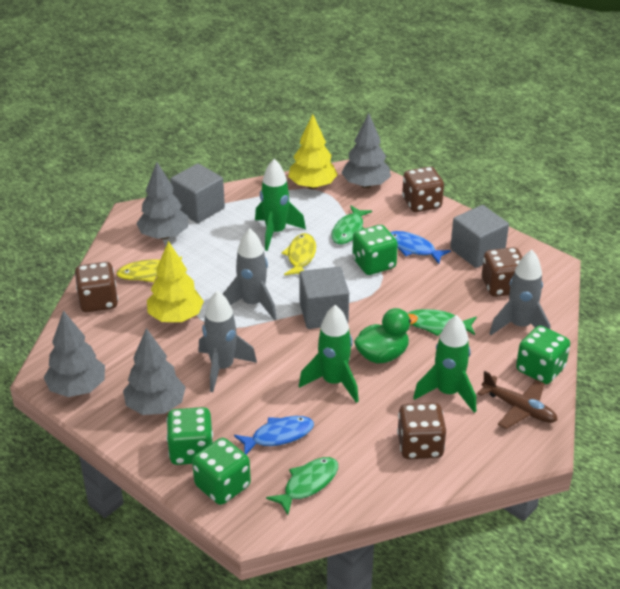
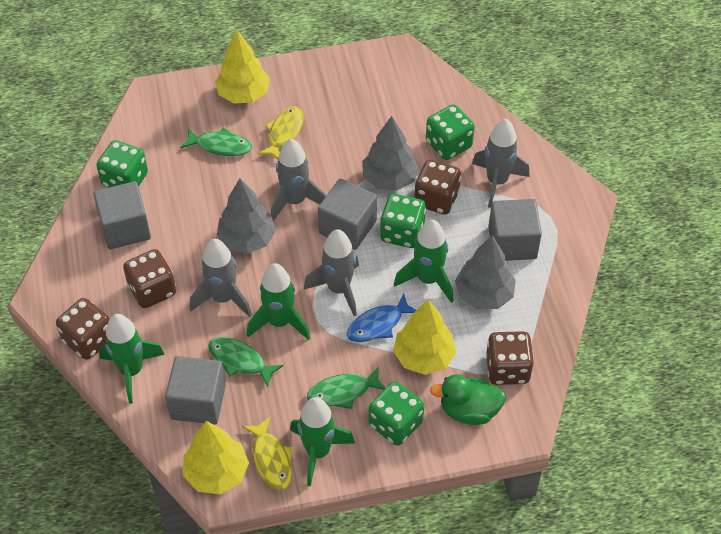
blue fish: [234,416,314,454] [390,231,451,264] = 2 -> [347,293,416,342] = 1
brown plane: [477,371,558,429] = 1 -> none = 0
green rocket: [255,159,306,251] [299,305,359,403] [413,315,476,413] = 3 -> [99,314,165,404] [247,263,310,340] [290,397,355,487] [394,220,454,303] = 4
grey cube: [170,163,225,223] [299,267,349,329] [450,205,509,268] = 3 -> [93,181,151,249] [165,356,226,425] [318,179,377,250] [488,199,542,261] = 4
grey rocket: [198,290,257,392] [223,228,277,320] [489,250,550,335] = 3 -> [189,239,252,317] [271,139,326,221] [304,229,359,316] [472,119,529,208] = 4
grey tree: [44,310,105,397] [123,328,186,415] [136,162,188,239] [342,113,391,188] = 4 -> [217,178,276,253] [362,116,419,191] [455,235,516,309] = 3
yellow tree: [147,241,204,322] [288,114,338,189] = 2 -> [183,421,249,495] [215,30,270,104] [393,299,456,375] = 3

